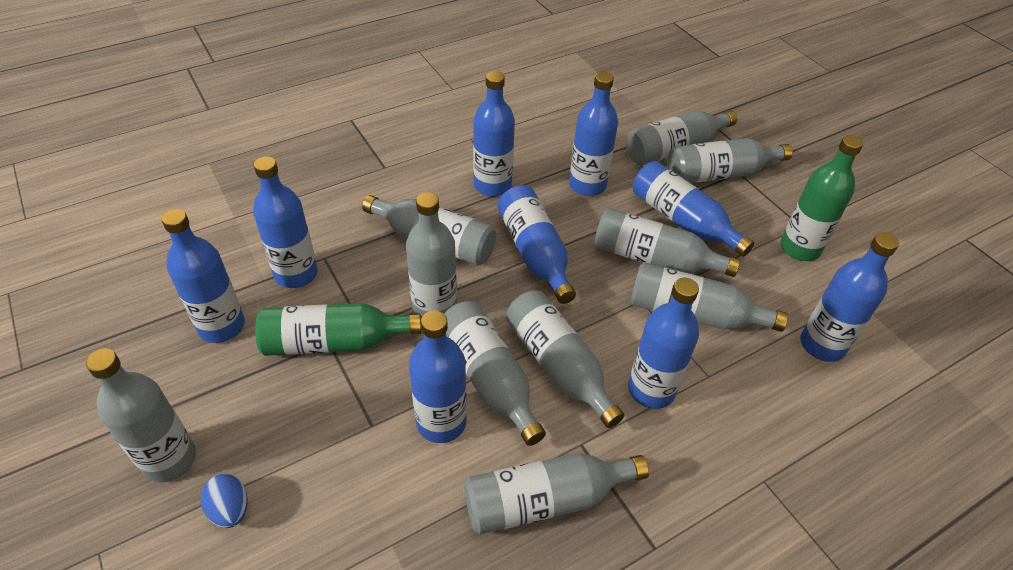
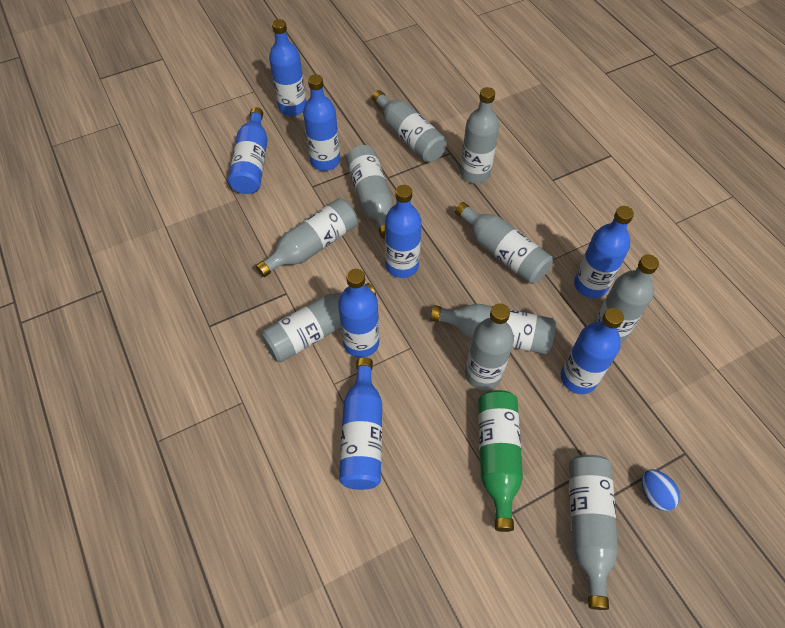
blue bottle: [161,209,245,343] [253,156,318,288] [409,310,467,443] [473,71,515,197] [498,185,576,304] [569,72,618,196] [628,278,699,409] [633,161,754,257] [800,232,899,362] = 9 -> [228,107,268,194] [269,19,306,116] [303,74,340,171] [338,269,379,358] [339,357,382,490] [385,185,422,278] [561,308,624,394] [574,206,634,298] = 8
green bottle: [255,303,421,356] [780,135,863,261] = 2 -> [478,390,523,532] = 1

